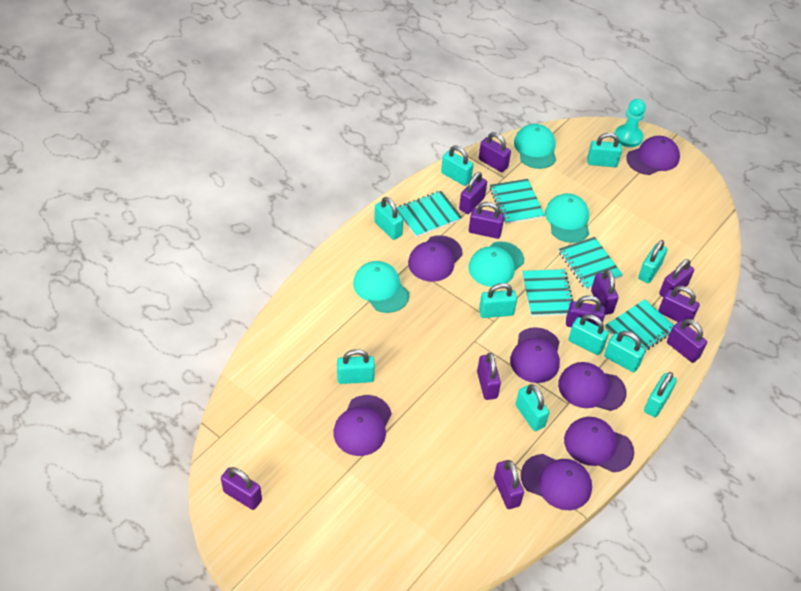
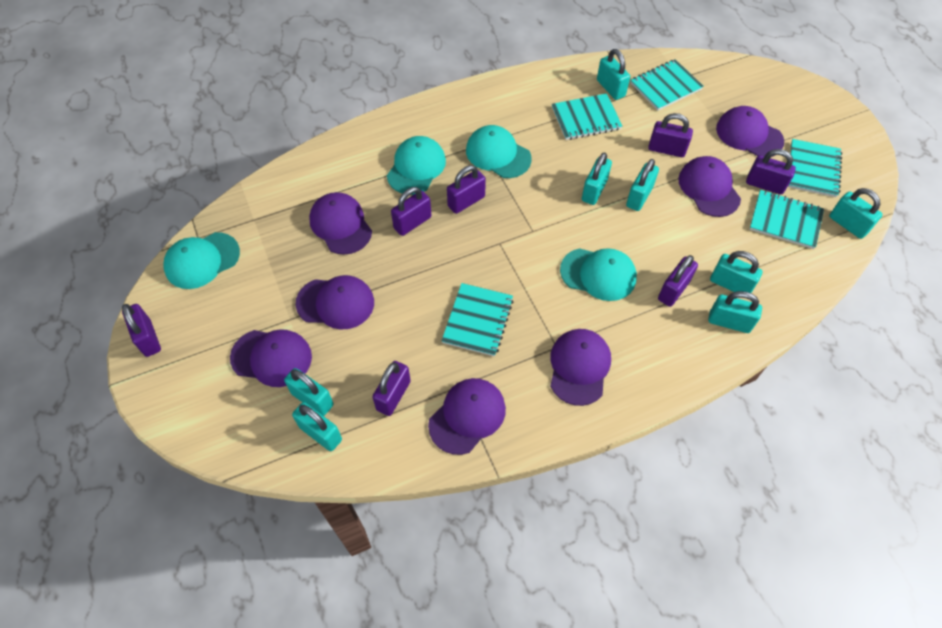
purple padlock: [221,467,262,510] [459,172,487,214] [469,202,504,239] [477,353,501,400] [479,132,511,172] [494,460,524,509] [566,295,605,327] [591,269,618,315] [658,286,700,326] [659,259,694,297] [667,319,707,363] = 11 -> [122,304,161,357] [372,361,411,416] [391,187,432,236] [447,165,486,214] [648,113,693,157] [658,255,698,307] [746,149,796,194] = 7
turquoise padlock: [337,349,375,384] [374,197,403,240] [441,145,473,186] [479,283,517,318] [516,384,550,431] [568,314,609,355] [587,133,622,167] [604,331,646,372] [638,240,668,283] [644,372,677,417] = 10 -> [284,368,334,416] [292,402,342,451] [582,152,612,205] [597,49,630,100] [626,159,659,211] [708,291,762,333] [710,251,763,293] [829,188,883,239] = 8
turquoise pawn: [614,99,646,147] = 1 -> none = 0

